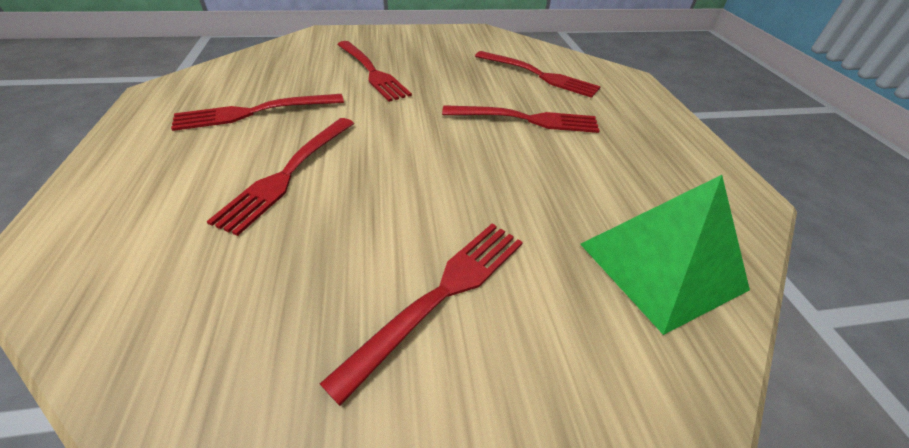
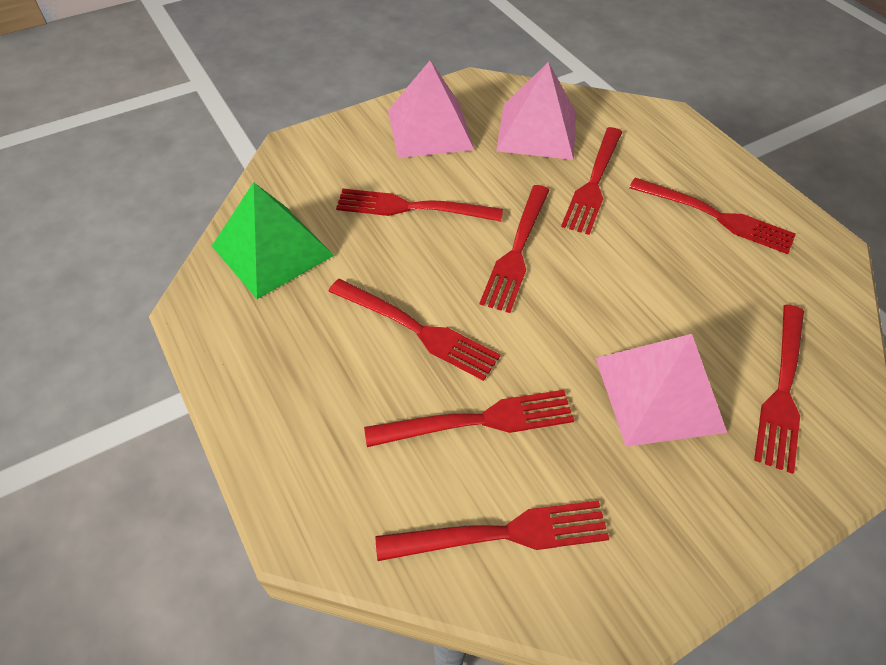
pink pyramid: none = 0 -> [388,60,474,158] [496,62,576,160] [595,334,727,447] = 3
red fork: [171,94,344,131] [206,118,354,236] [320,223,523,406] [337,41,412,102] [442,105,600,133] [475,51,601,98] = 6 -> [328,279,501,381] [336,189,503,222] [364,390,575,447] [375,500,609,561] [479,185,549,313] [561,127,622,235] [629,178,796,254] [754,304,804,474] = 8

